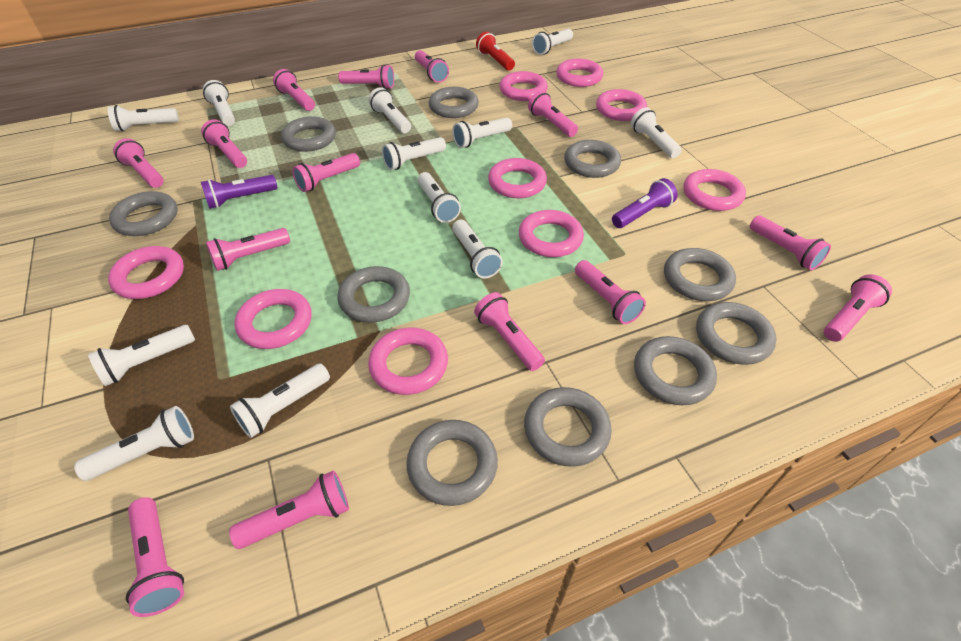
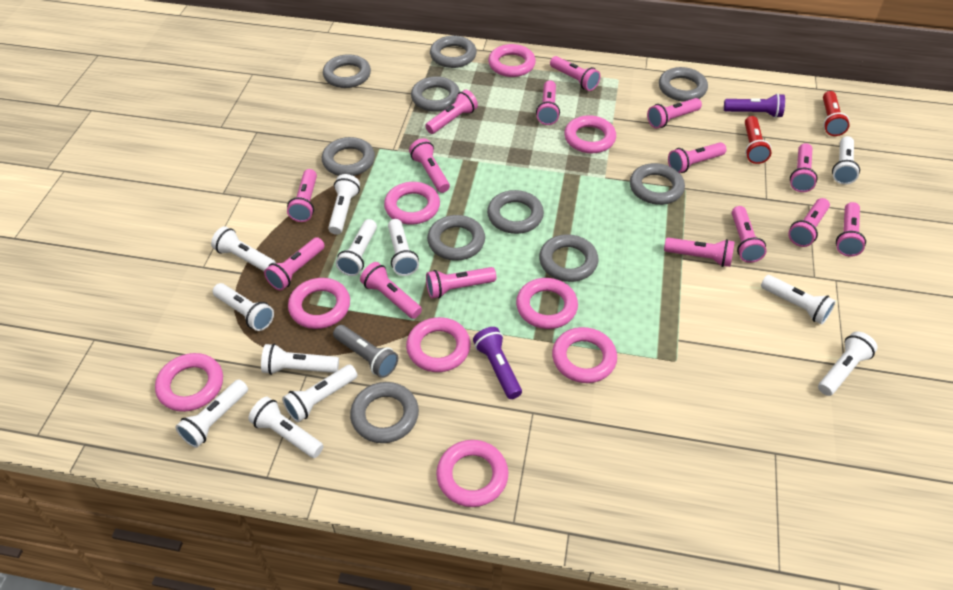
grey flashlight: none = 0 -> [333,325,398,378] = 1
pink flashlight: [113,138,163,188] [126,497,184,617] [201,119,247,168] [206,228,290,271] [229,470,349,549] [273,69,315,111] [292,153,360,192] [338,64,394,89] [415,50,449,83] [474,292,545,371] [528,91,578,137] [575,260,646,324] [750,216,831,270] [824,274,892,342] = 14 -> [264,237,325,291] [287,169,317,222] [360,262,422,319] [409,138,450,193] [425,90,478,134] [426,267,496,298] [536,81,560,125] [550,56,600,91] [647,98,702,128] [664,238,735,267] [668,142,726,173] [732,206,767,263] [788,198,830,247] [790,143,818,192] [836,202,866,256] = 15
red flashlight: [476,32,515,71] = 1 -> [745,116,772,164] [823,91,850,136] = 2

